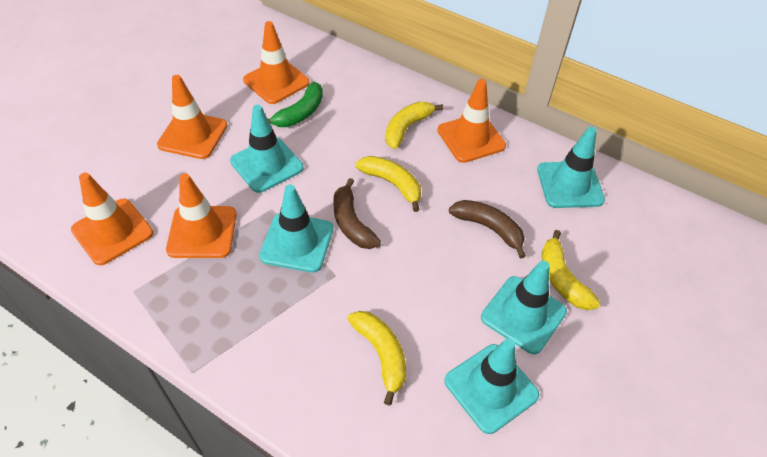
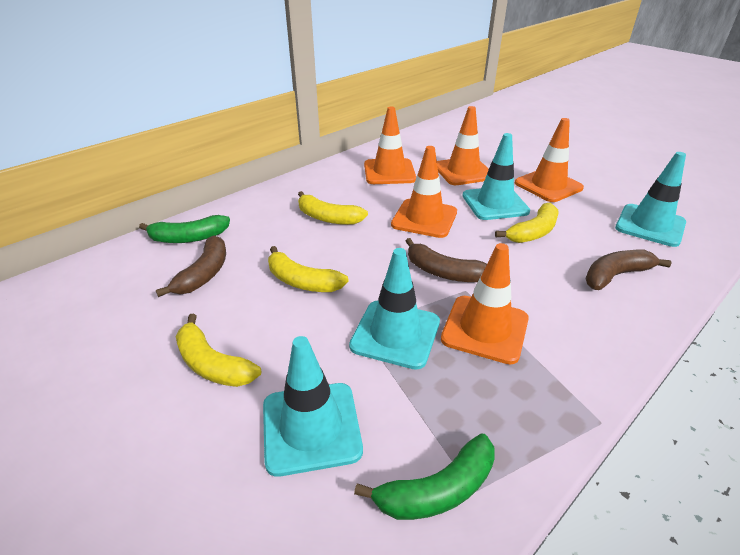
brown banana: [333,178,381,249] [449,200,526,259] = 2 -> [156,235,226,297] [406,238,487,282] [585,250,672,290] = 3
green banana: [268,82,323,127] = 1 -> [139,215,230,243] [354,433,495,520] = 2
turquoise traffic cone: [230,105,303,193] [259,185,333,273] [445,338,539,434] [481,261,567,354] [537,126,605,208] = 5 -> [263,336,363,477] [349,248,440,370] [462,133,530,220] [615,152,686,247] = 4

